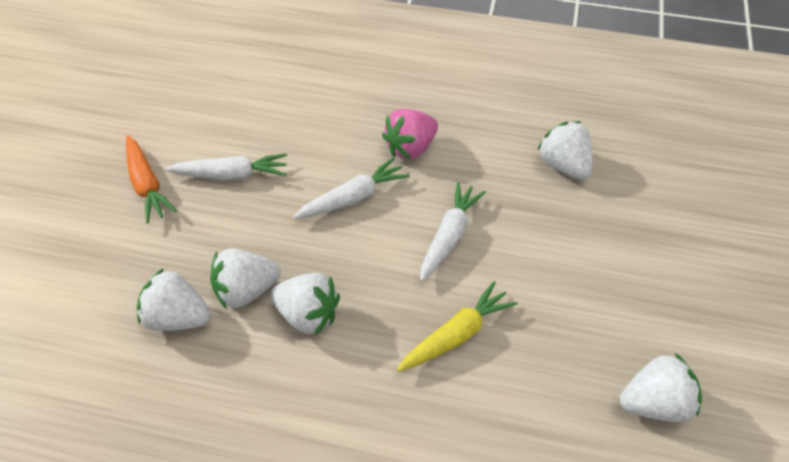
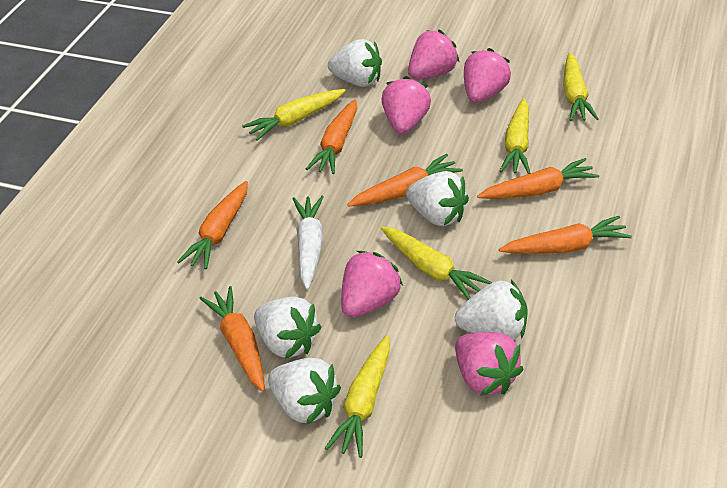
orange carrot: [126,135,177,223] = 1 -> [177,181,248,270] [199,286,265,392] [306,99,357,174] [347,154,463,207] [477,158,599,199] [499,216,632,254] = 6
pink strawberry: [382,109,438,159] = 1 -> [341,251,403,318] [382,76,431,134] [408,30,459,80] [455,332,523,396] [464,48,511,103] = 5
white carrot: [165,153,287,180] [293,157,409,219] [420,182,486,282] = 3 -> [292,196,324,290] = 1
yellow carrot: [397,281,518,372] = 1 -> [242,89,346,141] [324,335,390,458] [381,226,492,300] [500,98,530,174] [563,53,599,121] = 5

